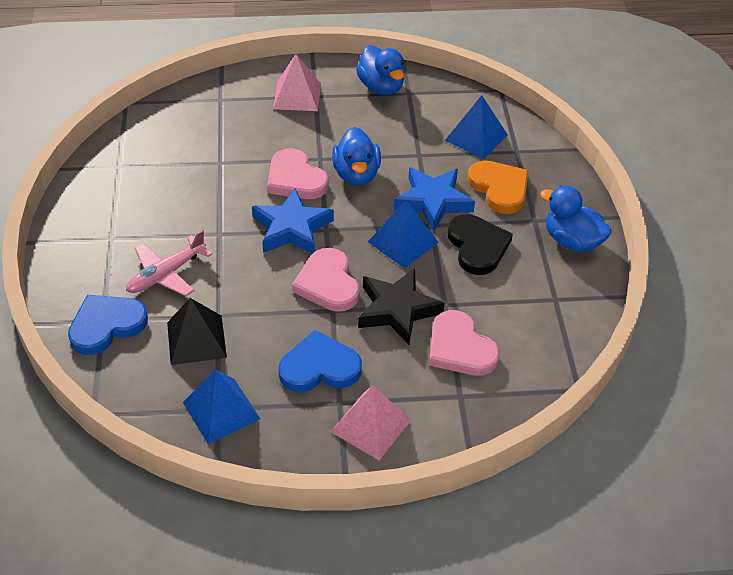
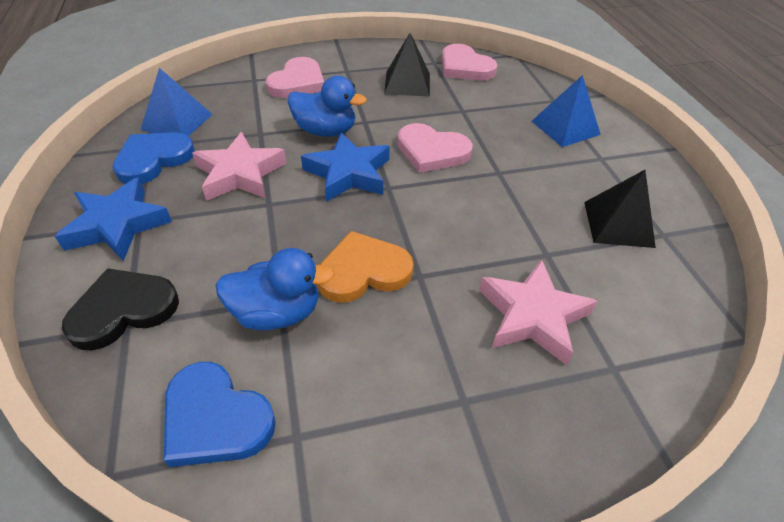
black pyramid: [167,298,227,365] = 1 -> [384,33,430,96] [584,170,656,248] = 2
black star: [358,268,445,345] = 1 -> none = 0
blue duck: [332,127,381,186] [356,45,404,95] [540,186,612,252] = 3 -> [215,248,335,331] [288,76,367,137] = 2
blue pyramid: [183,370,260,444] [368,200,439,268] [445,95,508,159] = 3 -> [141,68,212,136] [532,75,601,147] = 2
pink plane: [126,230,212,296] = 1 -> none = 0
pink pyramid: [273,54,321,111] [331,386,411,460] = 2 -> none = 0
pink star: none = 0 -> [192,132,286,201] [479,259,598,365] = 2

